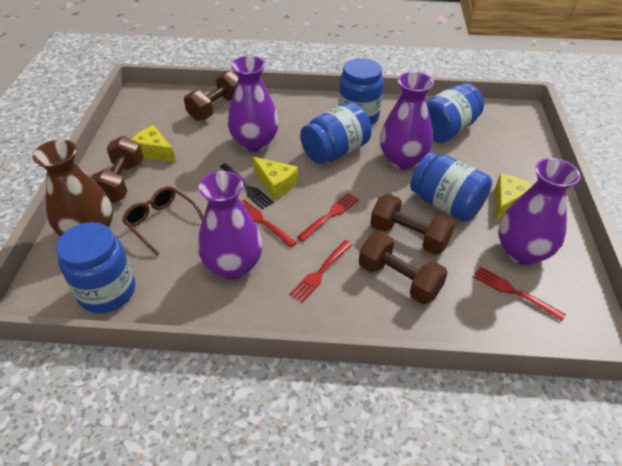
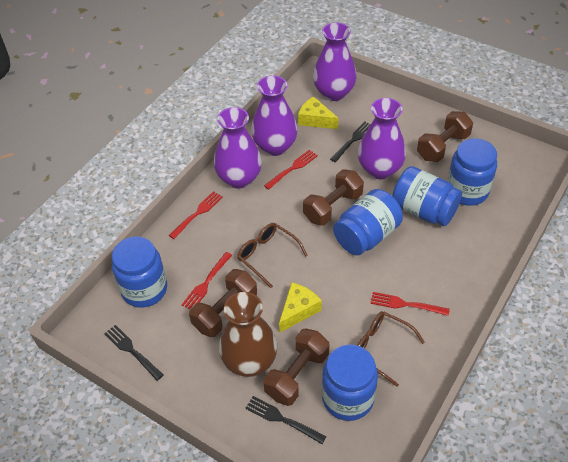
black fork: [220,163,274,209] = 1 -> [104,325,163,381] [245,396,327,444] [330,121,371,162] = 3
brown glasses: [122,186,204,256] = 1 -> [237,223,308,288] [357,311,425,387] = 2
yellow cheese: [132,125,176,162] [253,157,298,199] [495,173,532,221] = 3 -> [279,283,322,333] [298,96,339,129] = 2

